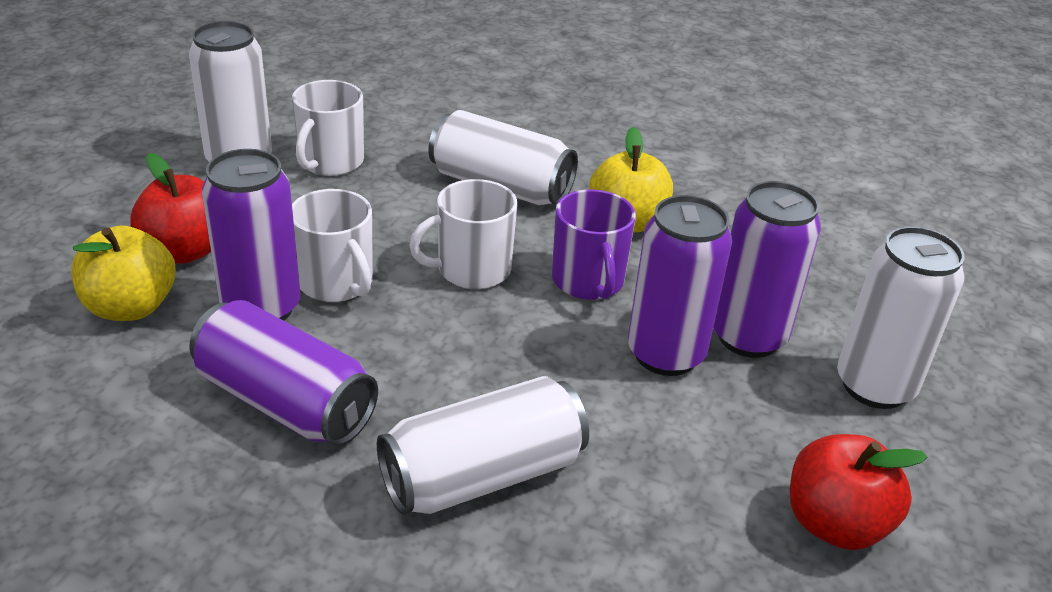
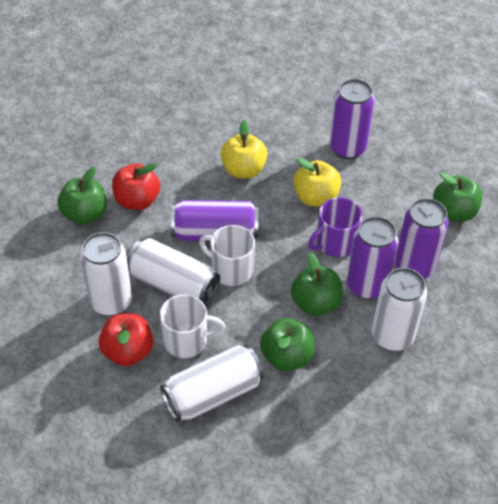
green apple: none = 0 -> [58,167,107,225] [260,318,314,371] [291,253,343,316] [433,172,482,222] = 4
white mug: [292,80,364,176] [292,189,373,302] [409,179,517,289] = 3 -> [160,294,225,358] [199,225,255,286] = 2

